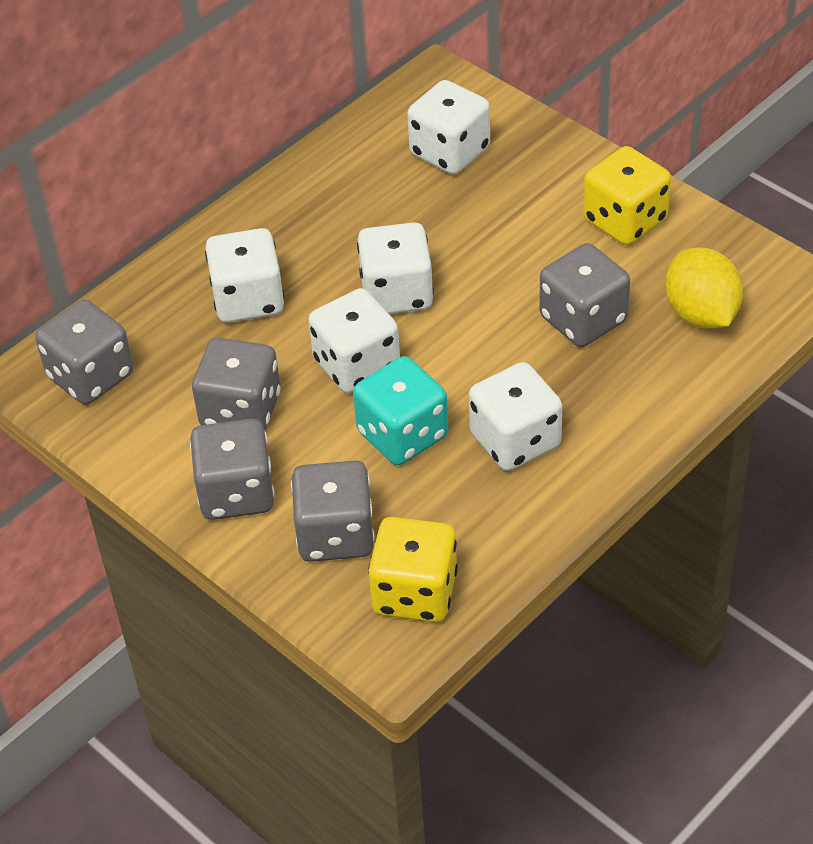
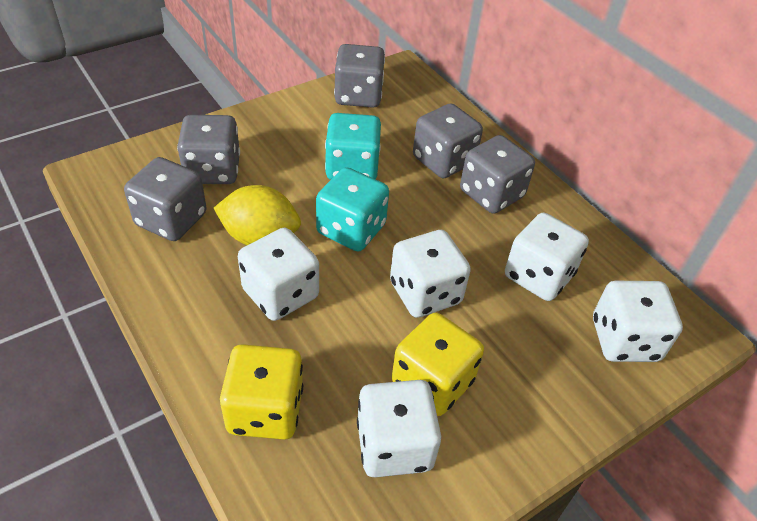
turquoise dice: [353,356,448,465] = 1 -> [316,167,389,251] [325,113,381,180] = 2

